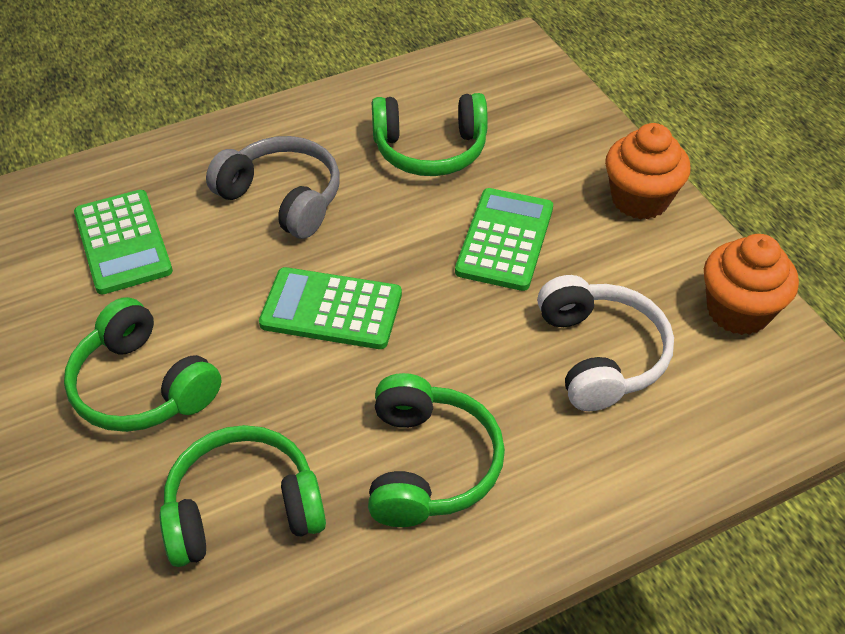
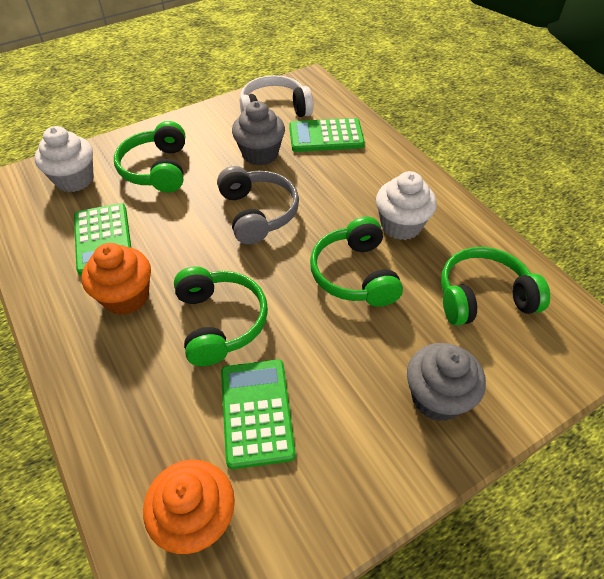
grey cupcake: none = 0 -> [232,101,285,166] [407,343,486,421] = 2
white cupcake: none = 0 -> [35,126,94,192] [376,171,437,240] = 2

